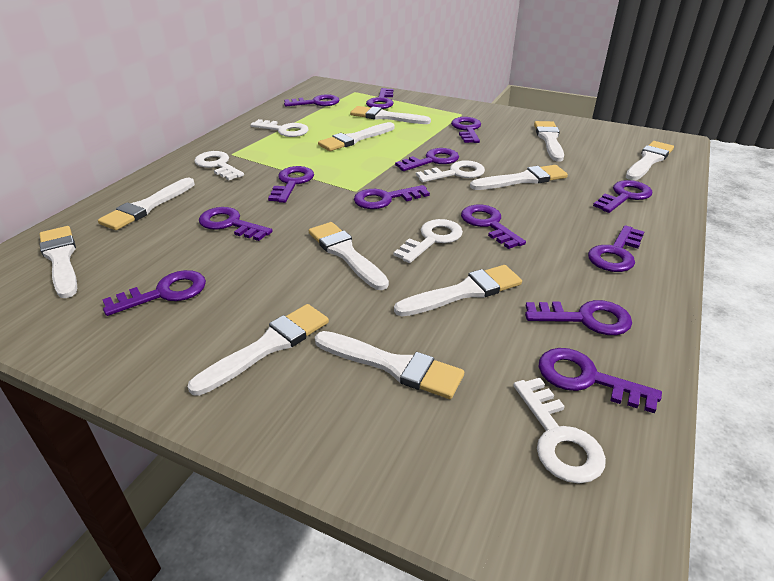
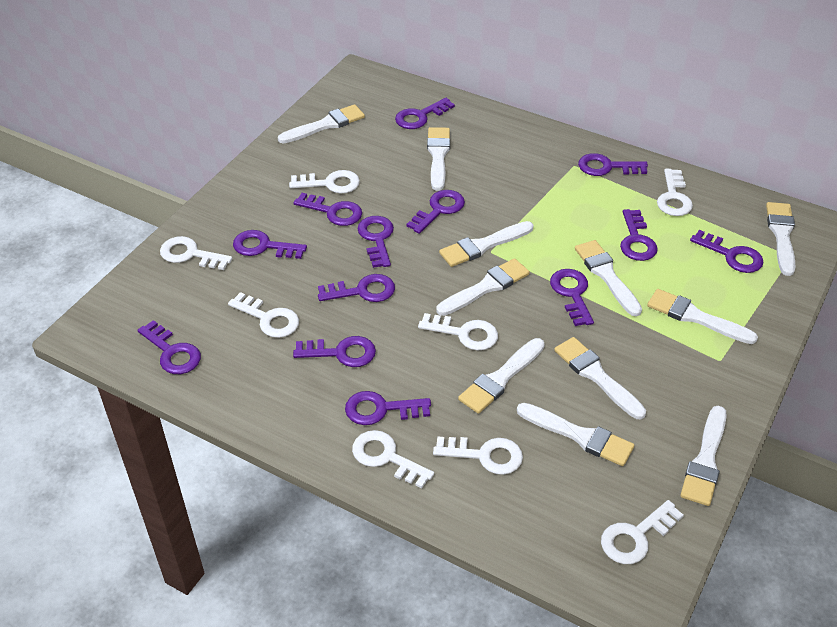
white key: [194,151,244,180] [250,119,309,137] [394,219,463,263] [416,160,485,182] [513,378,606,484] = 5 -> [160,236,232,270] [228,292,299,338] [289,170,360,194] [352,430,434,489] [418,313,498,350] [433,436,523,475] [601,500,684,564] [657,169,693,216] = 8

